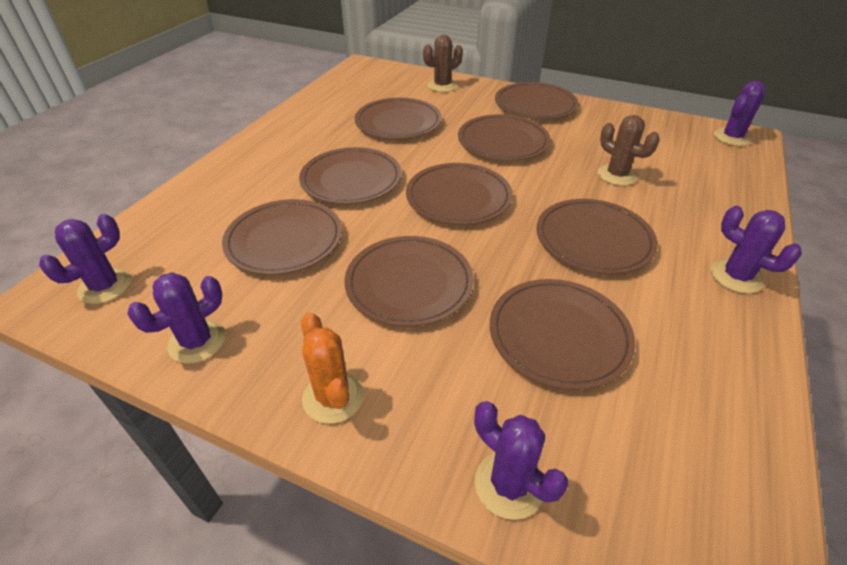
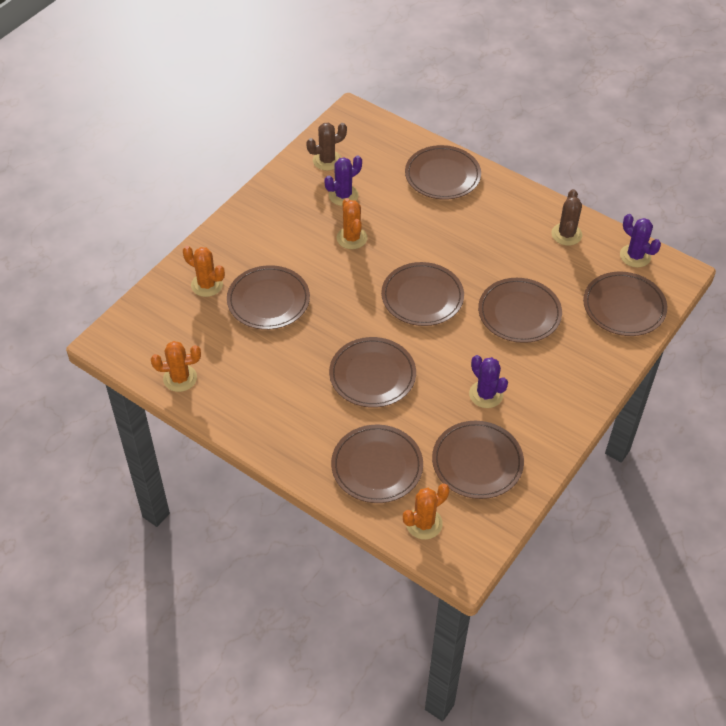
brown plate: [222,199,342,275] [299,147,402,204] [344,236,474,327] [355,98,442,139] [406,163,513,225] [458,114,551,161] [490,279,635,390] [495,82,578,120] [537,199,658,274] = 9 -> [227,265,310,330] [329,337,416,408] [331,425,423,503] [381,262,464,326] [405,145,481,200] [432,421,524,499] [478,278,562,343] [583,272,667,336] = 8
orange cactus: [301,313,364,424] = 1 -> [151,341,201,392] [183,246,225,297] [337,198,368,249] [403,484,449,540] = 4
purple cactus: [39,214,132,304] [127,272,225,364] [474,401,568,520] [711,206,802,294] [714,81,766,146] = 5 -> [325,156,362,206] [469,355,508,408] [620,214,661,267] = 3

